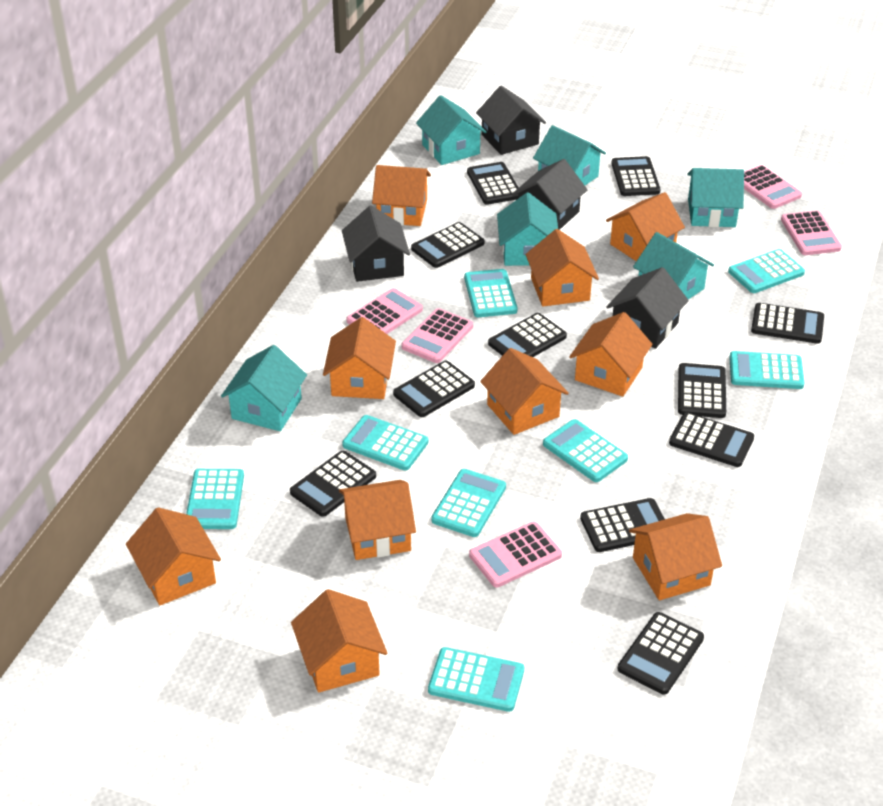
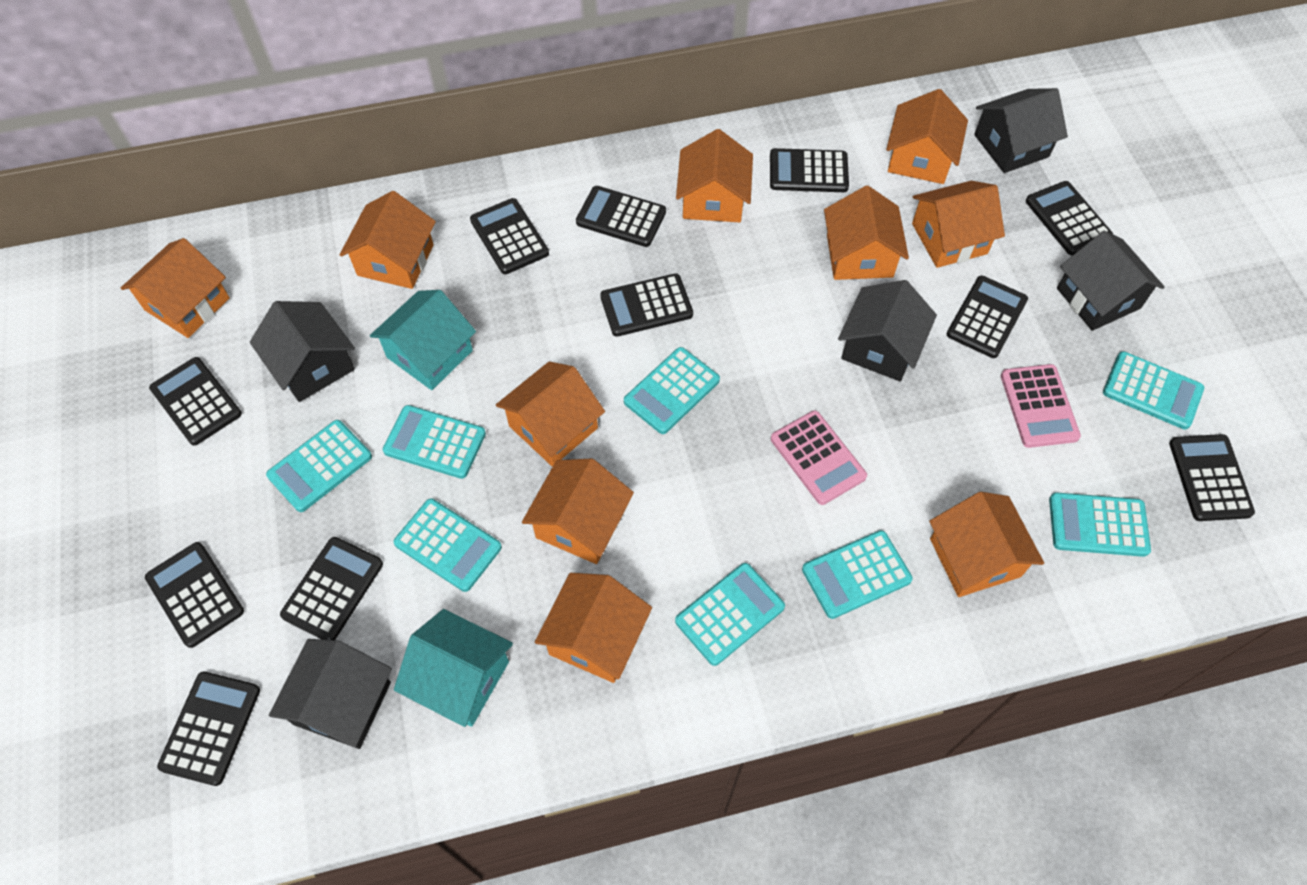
black house: [342,206,410,282] [476,86,546,155] [512,159,588,230] [606,267,689,349] = 4 -> [250,301,355,402] [269,639,392,749] [838,280,937,381] [974,88,1068,173] [1057,231,1165,331] = 5
pink calculator: [346,288,423,334] [402,308,473,363] [469,522,562,587] [744,165,802,209] [781,210,842,255] = 5 -> [771,410,867,505] [1001,364,1081,448] = 2
turquoise house: [221,345,307,431] [416,95,486,165] [497,192,558,266] [533,125,606,185] [633,232,714,299] [687,168,744,227] = 6 -> [370,290,476,390] [394,609,513,727] = 2

